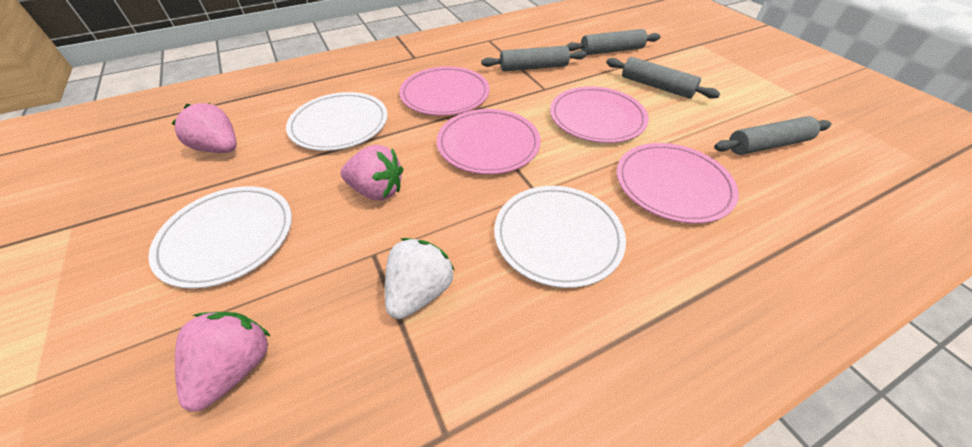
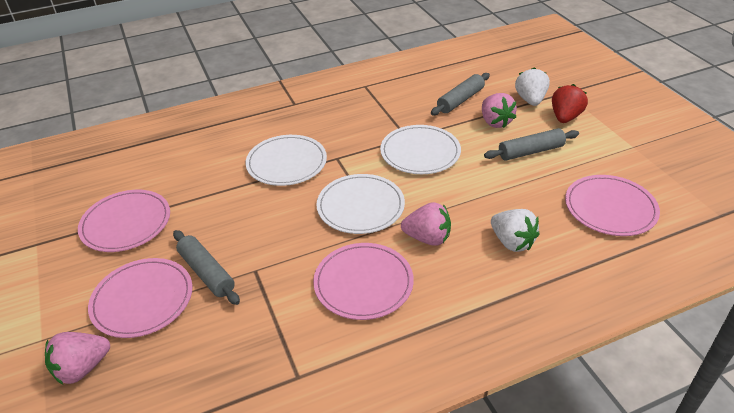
grey rolling pin: [481,46,587,71] [566,29,661,55] [606,57,720,99] [714,116,831,155] = 4 -> [173,230,240,305] [431,73,490,115] [484,128,579,161] = 3
red strawberry: none = 0 -> [552,84,588,123] = 1
white strawberry: [385,238,454,319] = 1 -> [491,209,539,252] [515,67,550,106] = 2

